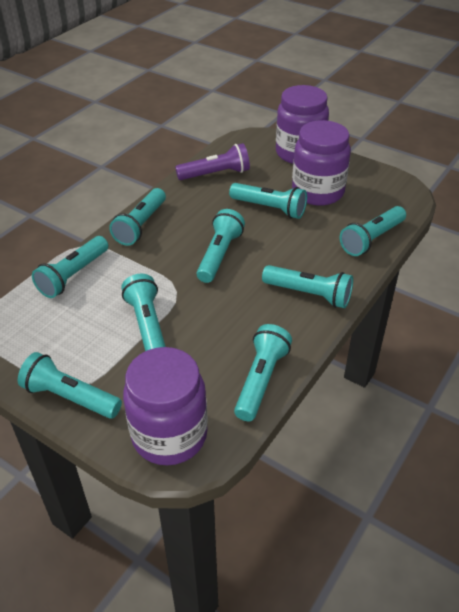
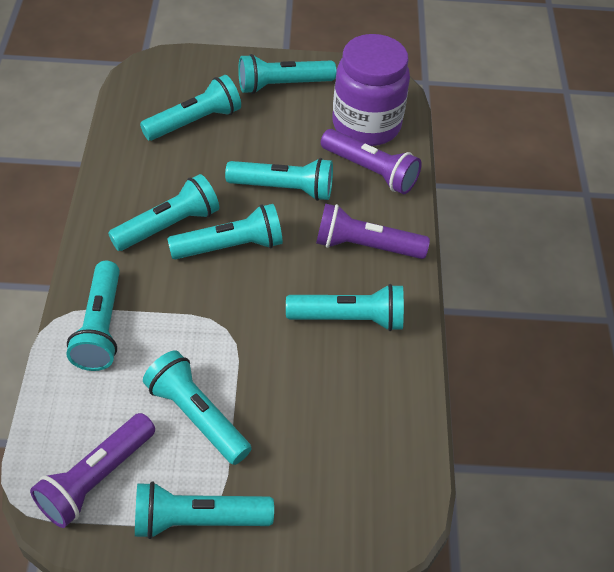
purple flashlight: [175,143,250,180] = 1 -> [30,413,155,528] [316,203,430,259] [321,129,422,194] = 3
purple jar: [123,347,208,465] [276,85,329,164] [292,120,351,206] = 3 -> [332,34,410,146] = 1

